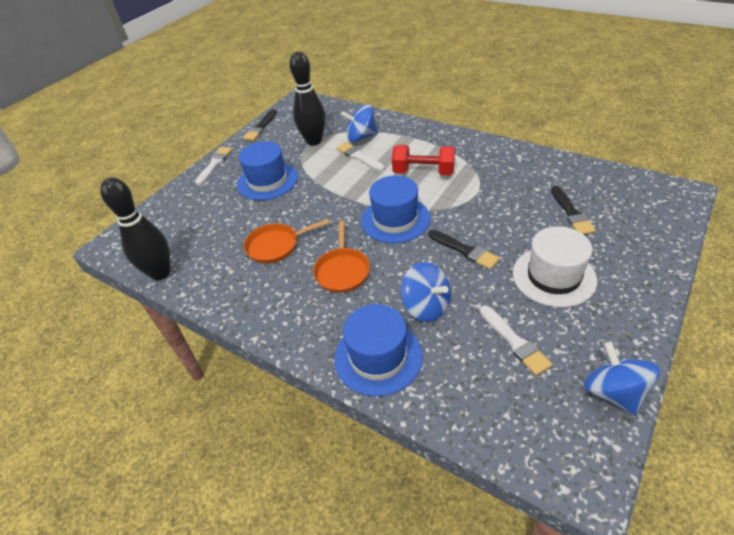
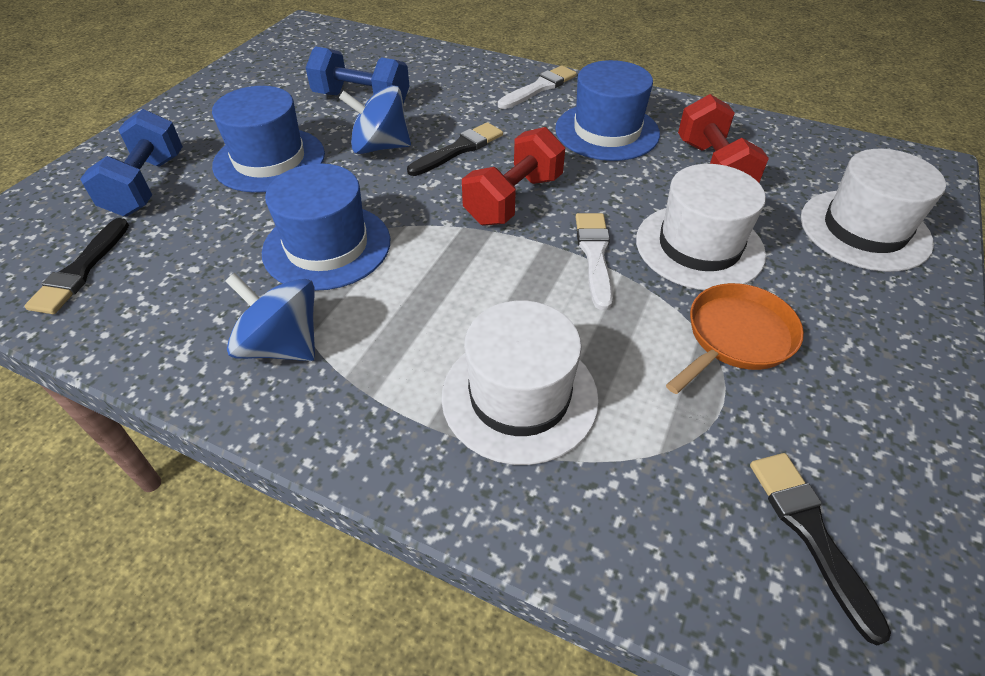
black bowling pin: [100,177,170,281] [289,52,326,146] = 2 -> none = 0
blue dumbbell: none = 0 -> [80,109,183,216] [306,46,409,104] = 2
blue spinning top: [341,104,378,143] [401,262,451,322] [584,342,660,415] = 3 -> [225,273,315,361] [339,85,411,154] = 2
orange pan: [244,219,330,263] [313,220,370,293] = 2 -> [666,283,804,394] = 1
red dumbbell: [392,145,455,175] = 1 -> [462,127,565,226] [678,94,769,183] = 2
white brush: [195,147,232,185] [337,142,385,171] [480,305,552,376] = 3 -> [498,65,577,109] [576,213,613,310] = 2
white hat: [513,226,597,307] = 1 -> [441,301,599,465] [636,164,766,290] [801,149,946,272] = 3

